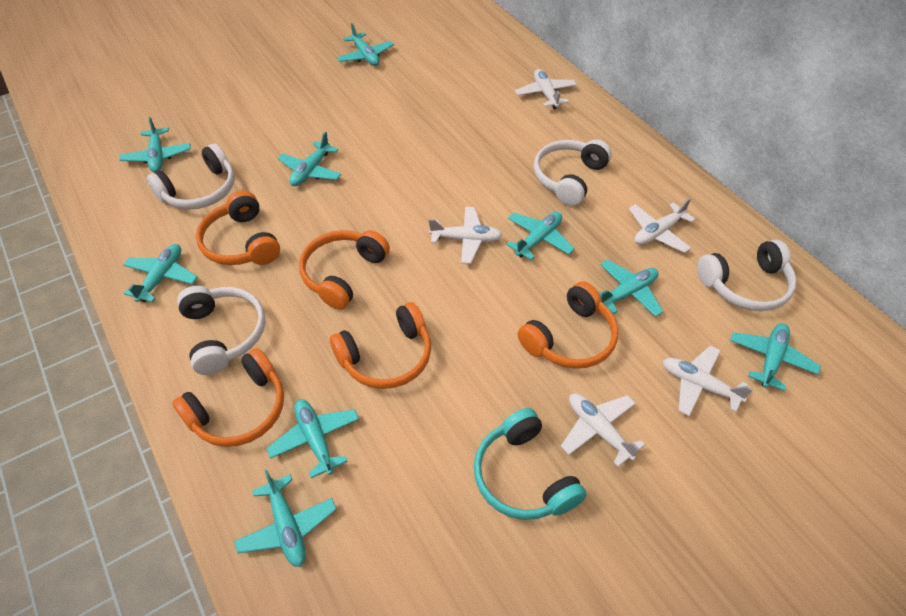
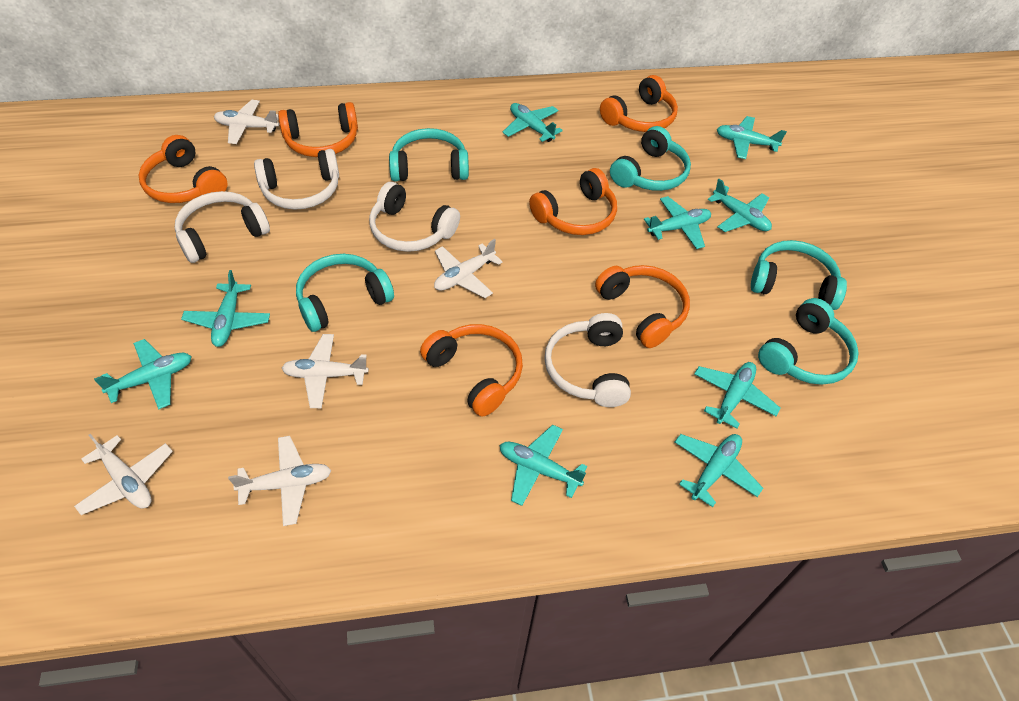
orange headphones: [172,348,284,447] [196,191,280,265] [299,230,390,310] [330,302,431,389] [518,281,618,369] = 5 -> [139,135,228,203] [278,102,358,157] [420,324,523,417] [529,168,617,235] [595,265,690,348] [600,75,678,132] = 6
turquoise headphones: [474,408,586,520] = 1 -> [296,254,394,332] [389,128,469,181] [610,126,691,191] [751,240,847,310] [758,298,859,385] = 5

